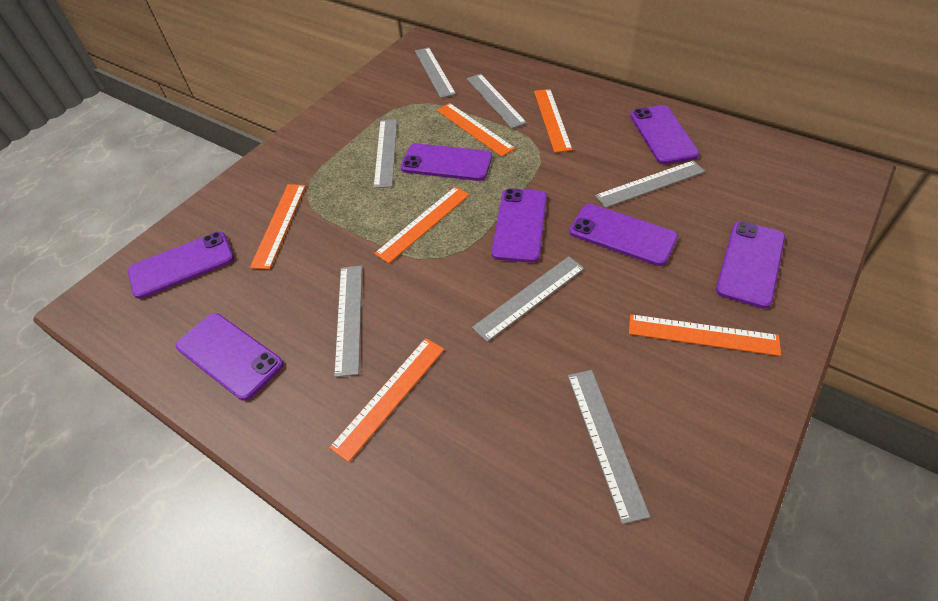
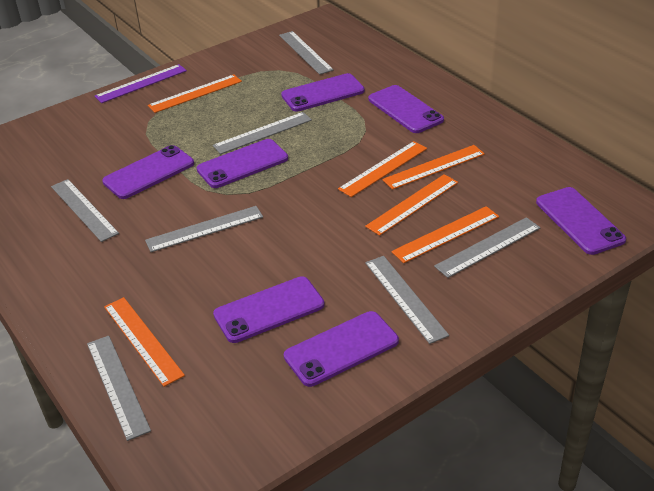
purple ruler: none = 0 -> [95,64,187,103] = 1

